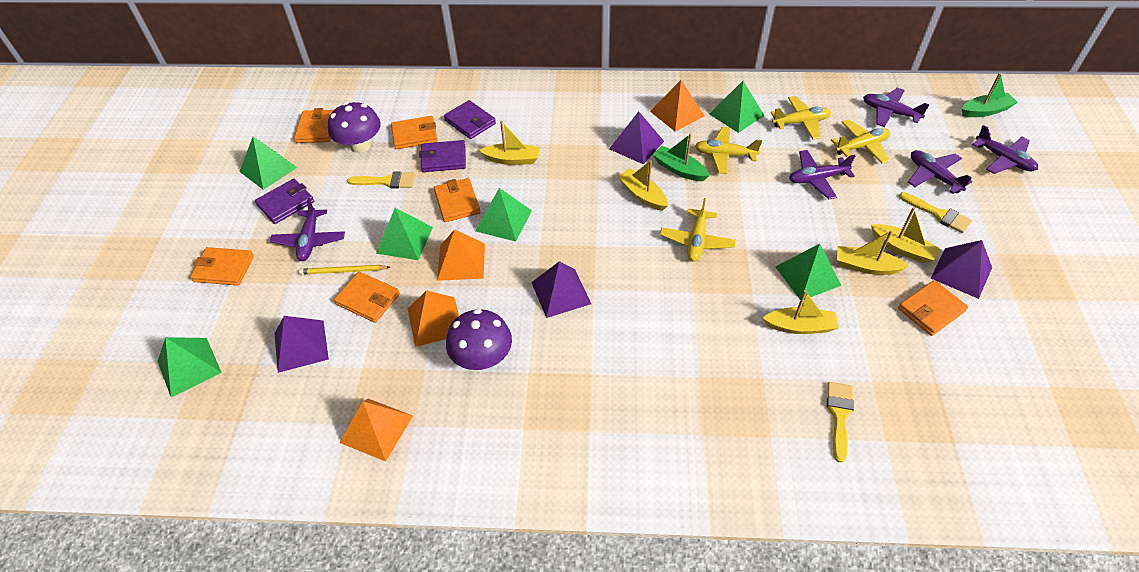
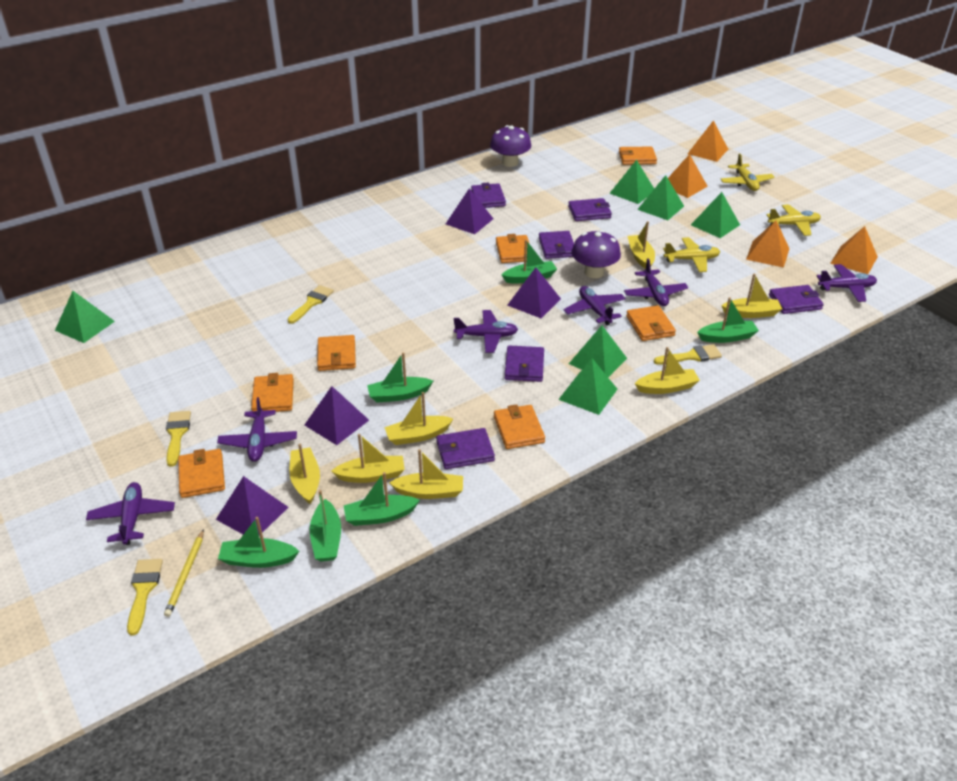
green boat: [653,134,710,181] [962,73,1018,117] = 2 -> [218,517,299,568] [310,490,341,562] [344,472,420,526] [367,352,433,403] [502,240,557,283] [697,297,759,343] = 6
orange wallet: [190,247,254,286] [294,108,333,143] [334,272,400,323] [391,116,438,149] [434,178,480,222] [898,280,968,336] = 6 -> [178,449,225,498] [251,373,294,412] [317,335,356,371] [494,404,545,449] [496,234,529,263] [619,146,657,165] [626,305,676,341] = 7
purple plane: [270,198,345,261] [789,150,855,199] [863,88,930,127] [908,150,973,194] [972,125,1038,174] = 5 -> [86,482,175,545] [217,397,297,462] [454,310,518,353] [564,286,626,325] [624,258,688,306] [817,264,877,302] = 6
purple wallet: [255,179,314,224] [419,140,466,172] [444,100,496,139] = 3 -> [436,428,495,469] [471,182,506,208] [505,346,544,382] [539,231,574,259] [568,198,612,221] [769,285,824,314] = 6
yellow boat: [479,121,540,165] [618,160,668,211] [763,290,839,334] [837,230,909,275] [871,207,940,263] = 5 -> [289,444,320,504] [331,434,405,483] [384,392,453,445] [389,449,463,499] [628,221,655,269] [635,347,700,394] [721,273,782,318] = 7
yellow brush: [347,172,415,188] [827,382,854,463] [899,192,972,233] = 3 -> [127,559,163,635] [166,411,191,467] [288,285,334,324] [654,344,722,365] = 4
yellow plane: [660,198,736,262] [695,127,762,174] [771,96,831,140] [831,119,890,164] = 4 -> [663,237,720,272] [720,154,775,191] [766,204,821,236] = 3

